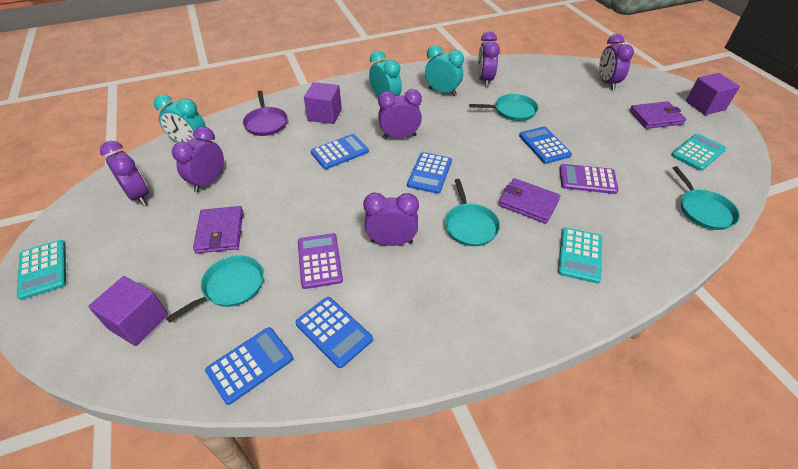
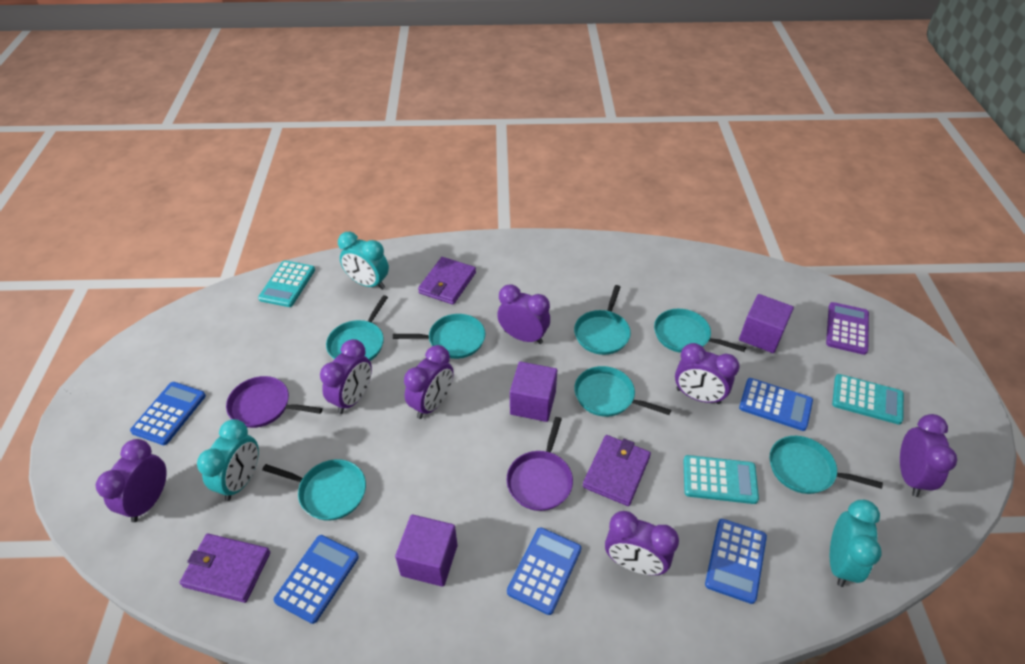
purple calculator: [298,233,343,289] [560,164,619,194] = 2 -> [826,302,869,355] = 1
purple clock: [100,141,149,206] [172,127,224,193] [363,193,419,246] [378,89,422,139] [478,31,500,87] [599,34,634,90] = 6 -> [96,439,167,522] [320,339,372,414] [404,345,454,419] [497,284,550,344] [605,511,679,575] [675,343,740,404] [900,414,957,497] = 7
purple pan: [243,91,288,136] = 1 -> [226,376,322,428] [507,417,573,511] = 2
turquoise pan: [166,255,264,323] [445,179,500,246] [469,94,538,121] [672,166,740,230] = 4 -> [262,459,366,521] [326,295,388,361] [393,314,485,359] [574,285,631,355] [574,366,671,417] [654,309,746,353] [770,436,883,494] = 7

